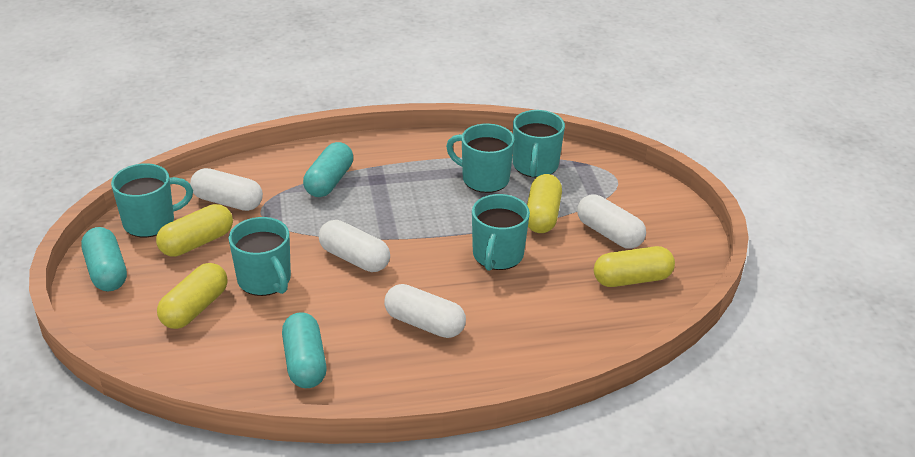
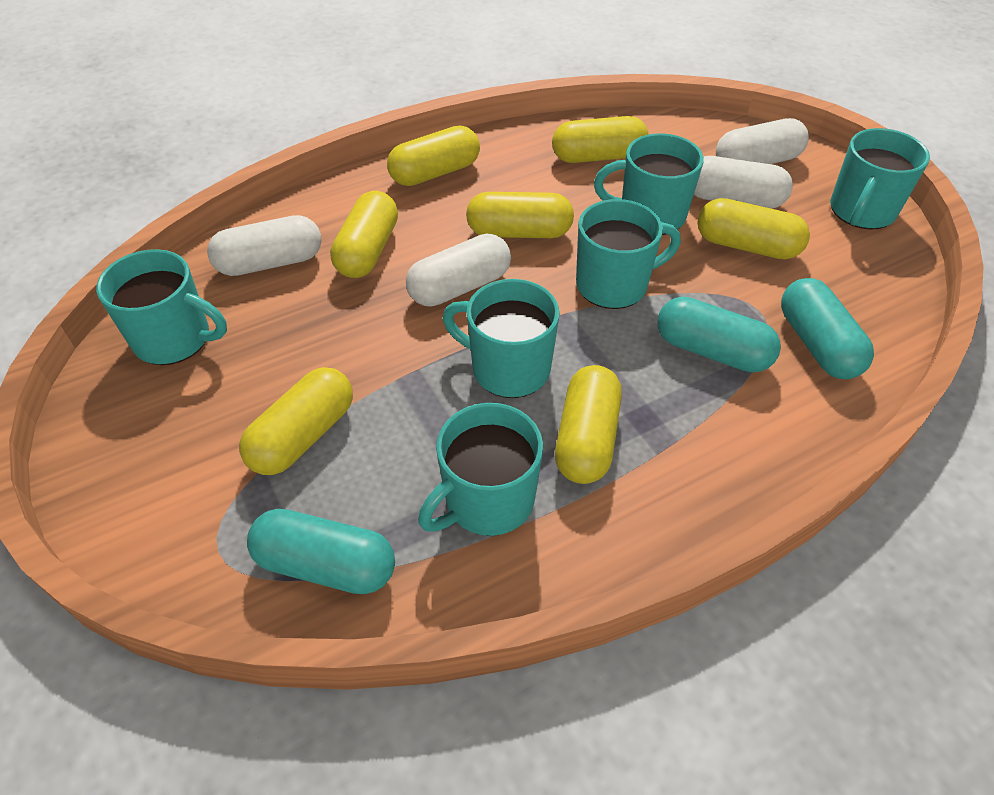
turquoise mug: [111,163,193,237] [229,217,291,296] [446,124,515,193] [472,194,530,271] [513,110,565,178] = 5 -> [96,249,227,365] [418,403,543,536] [442,279,560,398] [576,199,681,309] [594,133,704,235] [830,128,930,230] = 6
yellow capsule: [156,204,233,257] [157,263,228,329] [527,174,562,233] [594,246,675,287] = 4 -> [239,367,353,475] [330,191,398,278] [387,126,480,186] [466,192,574,238] [552,116,649,163] [555,365,622,484] [697,198,810,260] = 7

